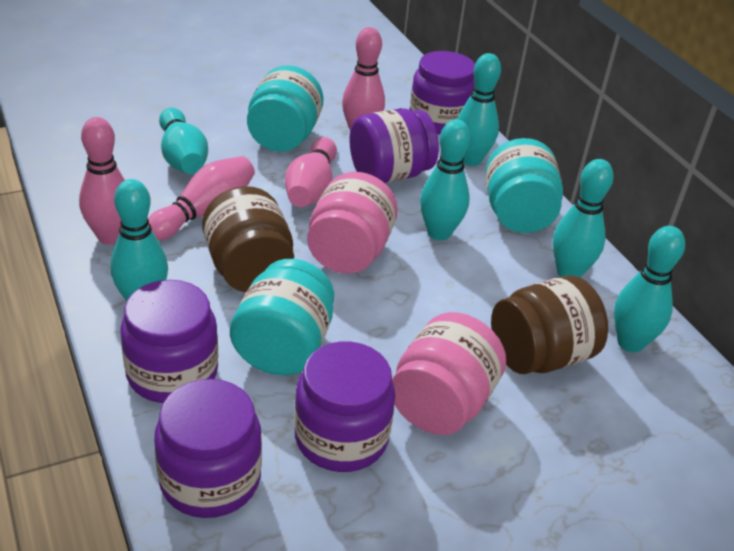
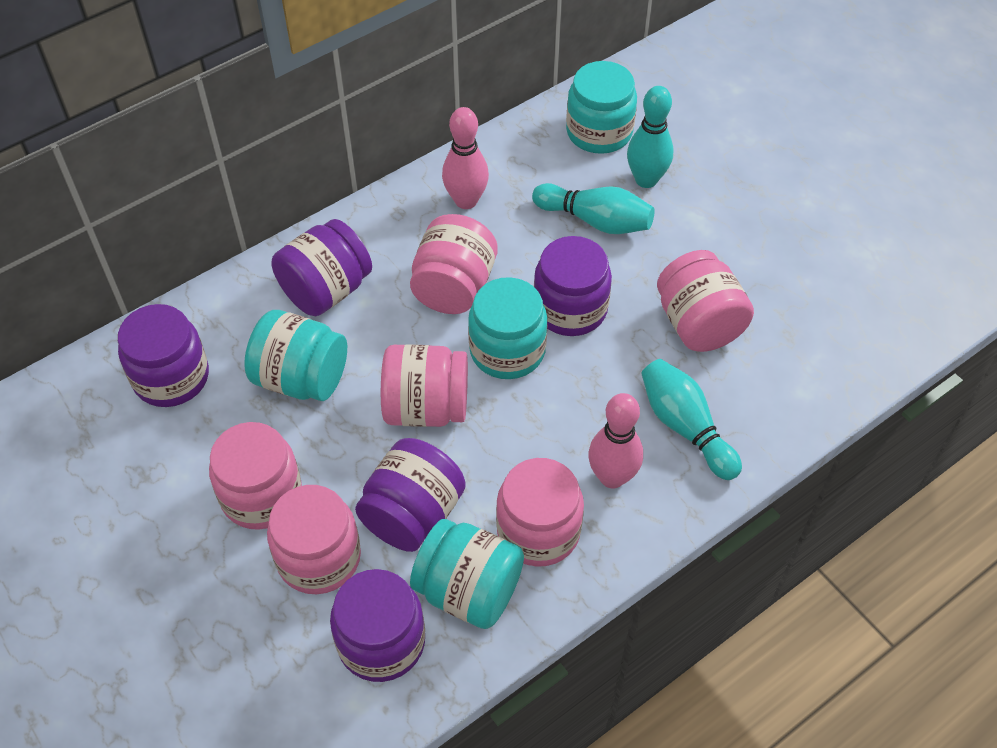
brown jar: [202,186,294,293] [491,276,608,374] = 2 -> none = 0
pink bowling pin: [79,117,125,245] [148,156,255,240] [285,137,337,207] [342,27,385,130] = 4 -> [442,107,489,209] [588,393,643,488] = 2
pink jar: [307,172,398,274] [392,312,506,435] = 2 -> [209,422,302,530] [267,485,361,594] [381,344,468,427] [410,214,498,314] [496,458,584,567] [657,250,754,352] = 6
turquoise bowling pin: [110,179,168,301] [159,107,208,174] [420,120,470,240] [457,53,501,166] [552,159,614,278] [614,226,685,353] = 6 -> [532,183,655,234] [627,86,673,188] [641,359,742,480] = 3
turquoise jar: [230,259,334,375] [247,65,324,152] [485,138,563,233] = 3 -> [244,310,347,401] [410,519,524,629] [468,277,547,379] [566,61,637,154] = 4

